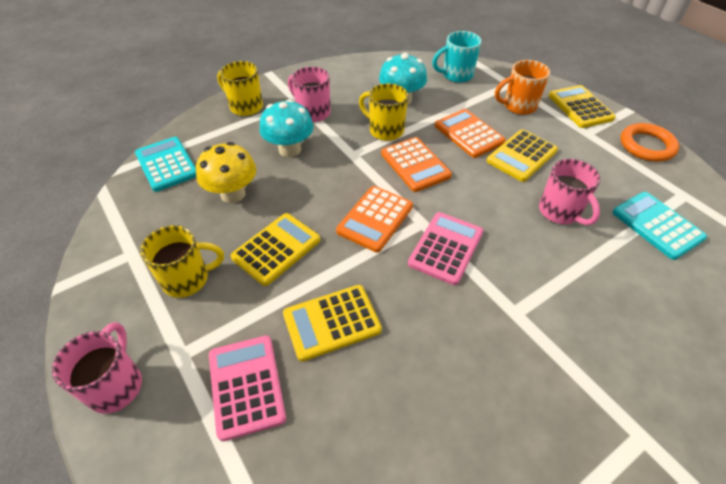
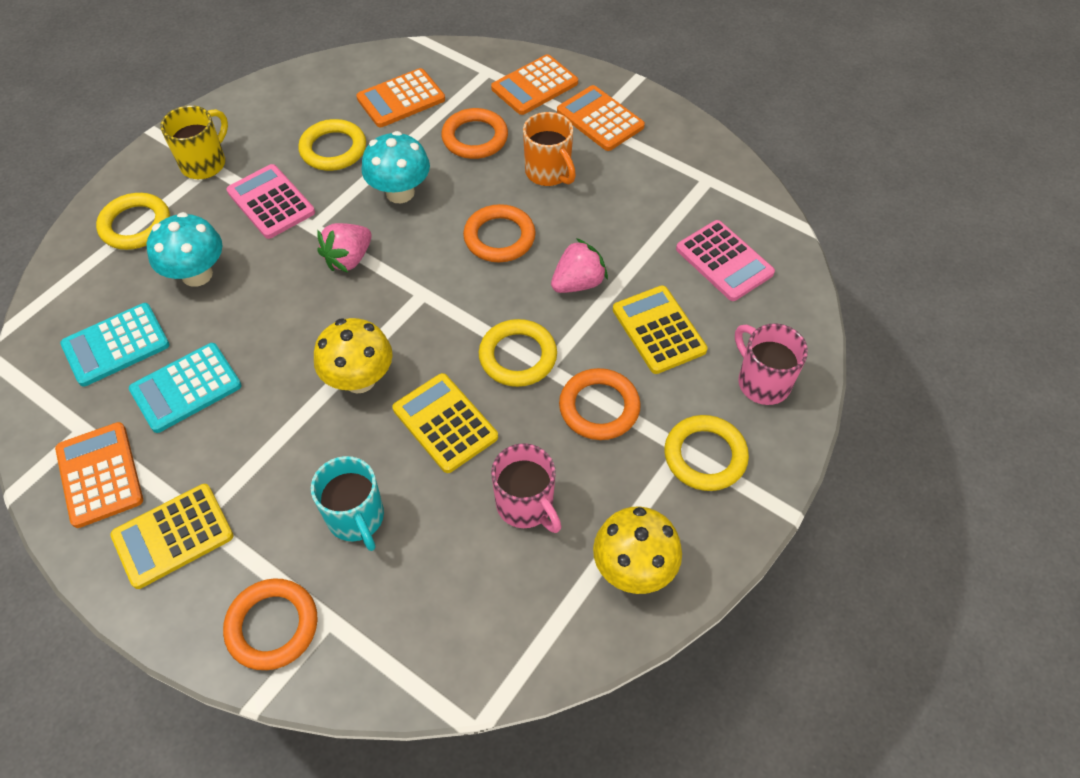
orange calculator: [336,186,413,253] [381,137,452,192] [435,109,506,158] = 3 -> [55,422,143,528] [356,68,445,127] [491,54,578,115] [557,85,645,151] = 4
orange ring: [620,123,679,162] = 1 -> [223,578,317,670] [441,108,508,159] [463,204,536,262] [559,368,641,440] = 4
pink mug: [52,322,142,414] [288,67,331,122] [539,159,600,225] = 3 -> [491,443,561,533] [735,324,808,405] = 2
pink strawberry: none = 0 -> [317,223,372,272] [551,238,608,293] = 2
yellow calculator: [231,213,320,286] [283,285,382,362] [487,129,558,182] [549,85,616,128] = 4 -> [110,484,234,589] [393,373,498,473] [613,285,708,374] = 3
yellow mug: [140,225,224,298] [217,61,263,116] [359,83,408,141] = 3 -> [160,105,228,179] = 1
yellow mushroom: [196,142,256,203] = 1 -> [314,318,393,394] [593,507,682,594] = 2
yellow ring: none = 0 -> [96,193,170,250] [298,119,366,171] [479,319,557,387] [664,415,749,491] = 4

